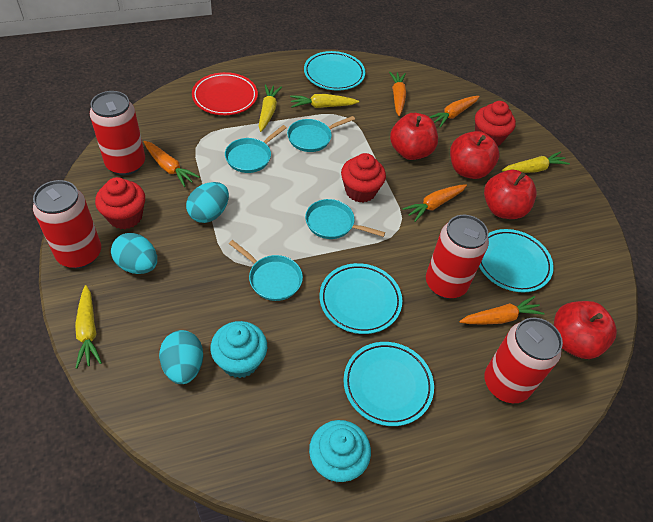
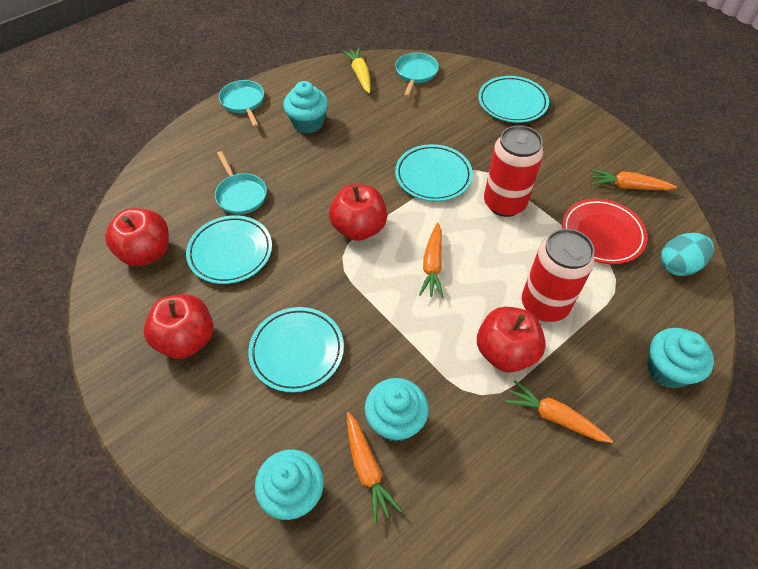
orange carrot: [143,141,200,187] [389,72,406,116] [403,184,467,222] [430,96,480,128] [459,296,545,325] = 5 -> [347,412,402,523] [419,223,443,298] [505,380,613,443] [591,169,677,190] = 4
red can: [33,180,101,268] [90,91,145,175] [426,215,489,299] [485,318,563,403] = 4 -> [484,125,544,217] [522,229,595,322] = 2
red cupcake: [95,177,145,229] [341,153,386,203] [475,101,516,146] = 3 -> none = 0
turquoise cupcake: [210,321,267,378] [309,420,371,482] = 2 -> [255,449,324,520] [283,81,328,133] [365,378,429,442] [647,328,714,389] = 4
turquoise egg: [111,233,157,274] [159,330,203,384] [186,182,229,223] = 3 -> [661,233,714,276] = 1
turquoise pan: [225,125,287,173] [229,240,303,301] [287,116,355,152] [305,199,385,239] = 4 -> [215,151,267,215] [219,80,264,127] [395,52,439,97] = 3
yellow carrot: [75,285,102,369] [259,85,282,132] [290,94,359,108] [502,152,570,173] = 4 -> [343,48,371,93] = 1

